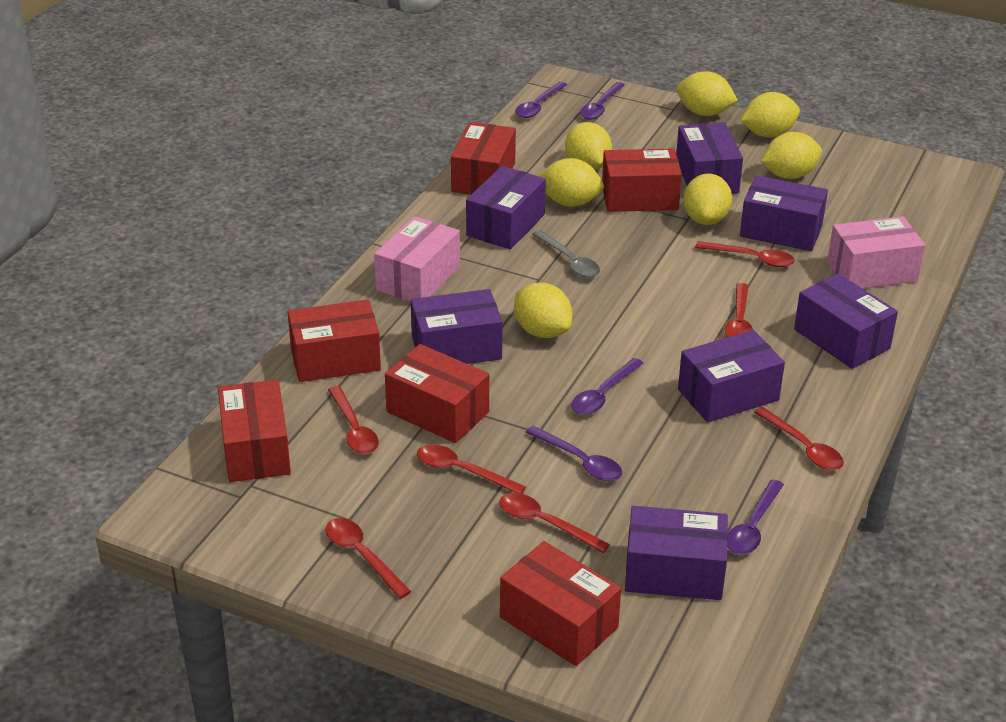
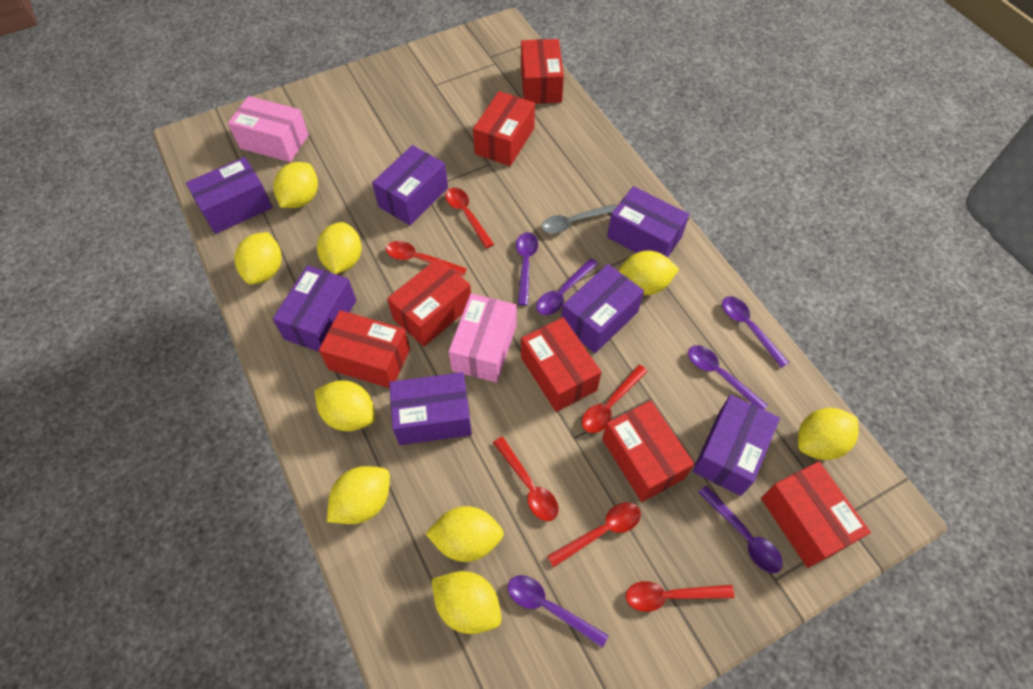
purple spoon: [515,82,567,118] [525,425,622,481] [571,358,643,415] [580,82,625,120] [727,479,784,555] = 5 -> [508,575,609,648] [516,232,538,306] [536,258,598,315] [688,345,768,410] [698,485,783,573] [722,296,789,368] = 6
red box: [218,380,291,482] [288,300,381,382] [385,344,489,443] [451,122,516,195] [500,541,621,666] [602,149,682,212] = 6 -> [319,310,410,388] [387,258,471,347] [473,91,535,166] [521,39,564,104] [521,317,602,412] [602,400,694,502] [761,461,871,568] = 7
red spoon: [326,518,411,599] [328,386,379,454] [417,444,526,494] [499,493,610,553] [695,241,795,267] [725,283,753,337] [754,407,844,470] = 7 -> [386,241,467,276] [445,188,494,249] [493,437,558,521] [547,502,641,567] [582,365,647,433] [626,581,735,612] = 6
yellow lemon: [514,283,572,338] [538,158,604,207] [565,122,612,170] [677,71,738,116] [683,173,732,225] [741,92,800,137] [761,132,822,179] = 7 -> [235,232,281,284] [273,162,318,208] [315,380,375,431] [317,222,362,274] [327,466,390,524] [425,506,504,562] [432,571,502,634] [618,251,679,295] [798,408,858,460] = 9

